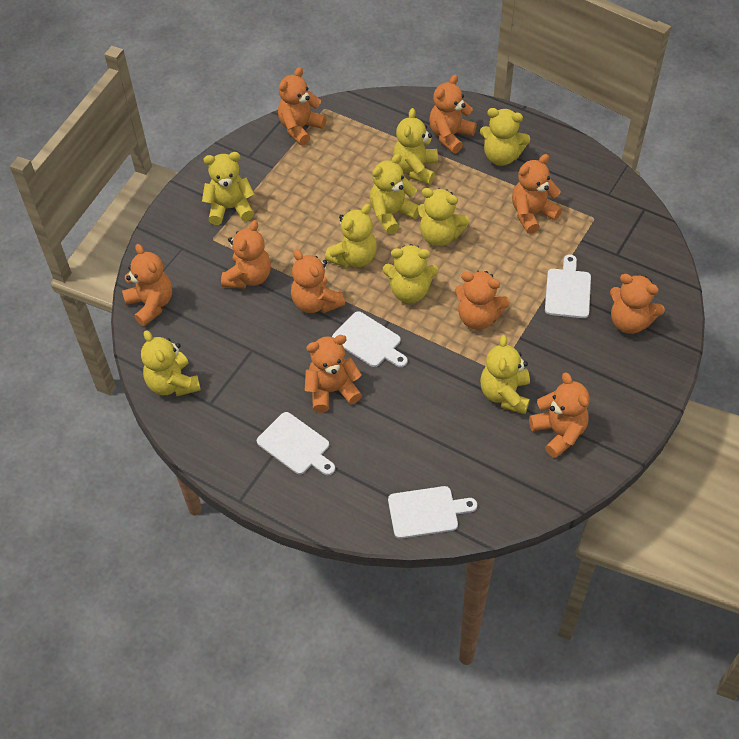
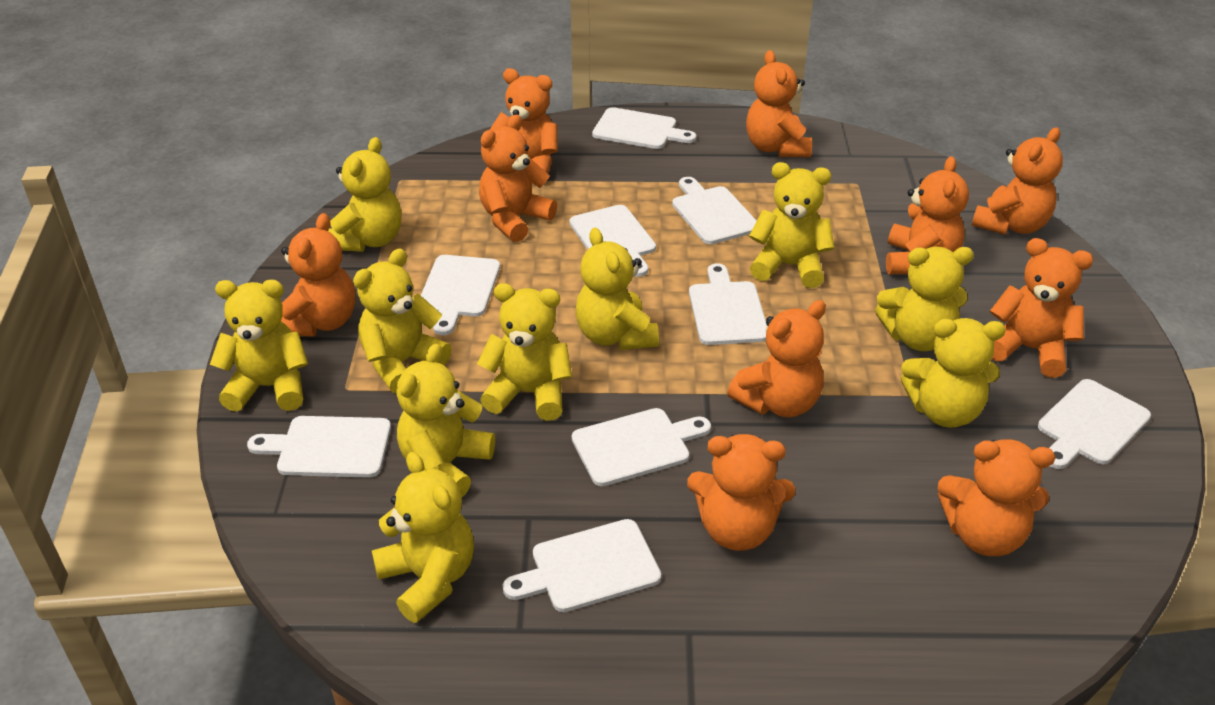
white cutting board: [257,412,335,475] [332,311,408,367] [388,486,477,539] [545,255,591,318] = 4 -> [247,416,391,478] [421,255,500,335] [503,519,661,612] [569,205,656,277] [572,408,711,486] [592,107,696,149] [672,177,757,244] [689,263,767,345] [1038,379,1151,469] = 9
yellow teddy bear: [141,330,201,396] [202,152,254,225] [325,204,377,268] [370,154,419,234] [383,244,438,303] [393,108,438,185] [418,188,469,246] [480,108,530,166] [480,335,530,414] = 9 -> [210,279,308,412] [328,137,401,252] [353,248,451,393] [372,452,474,623] [396,344,495,498] [477,283,572,421] [575,228,659,350] [749,162,835,288] [875,247,974,351] [901,318,1006,428] = 10

